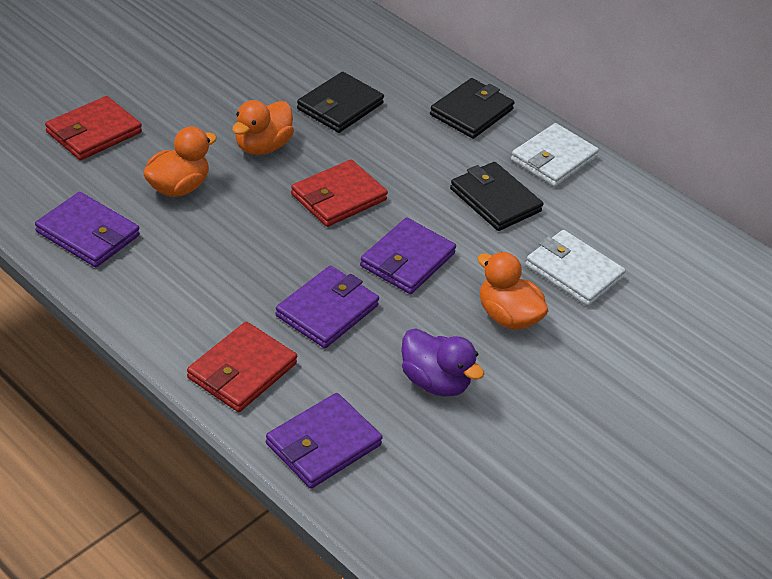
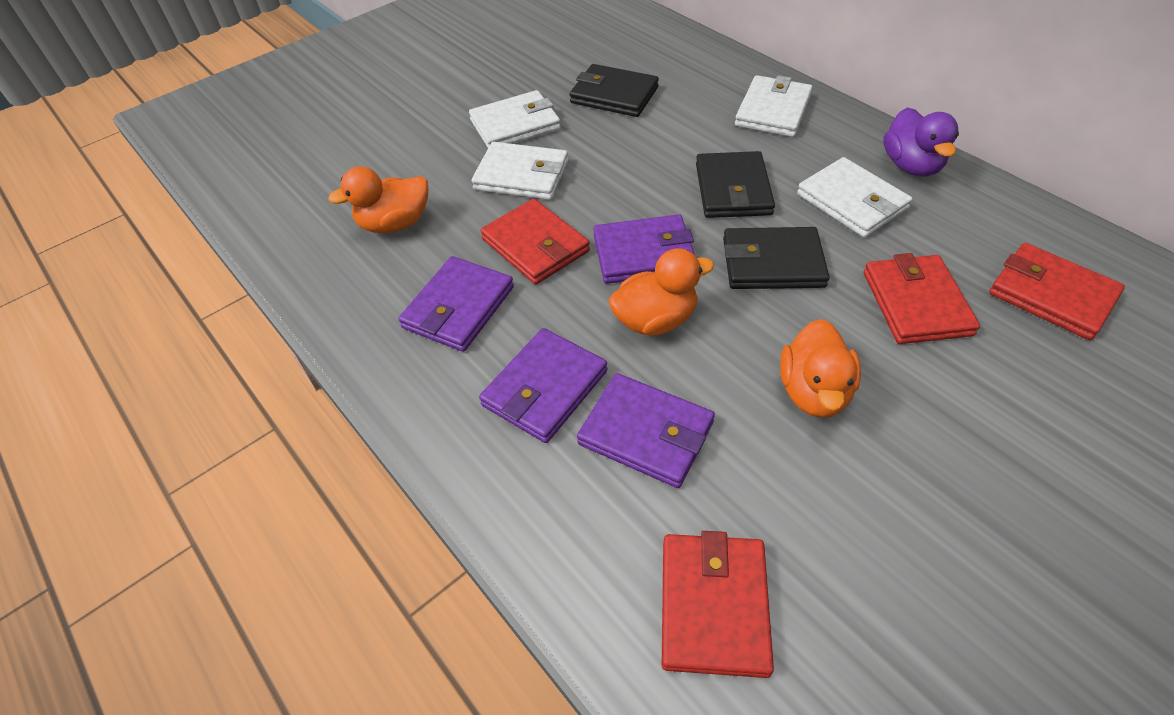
red wallet: [45,96,142,160] [187,322,297,412] [291,160,388,227] = 3 -> [481,199,590,284] [662,531,774,678] [864,253,980,344] [989,243,1125,340] = 4
white wallet: [511,123,599,187] [525,230,626,306] = 2 -> [469,90,561,148] [472,142,568,200] [735,75,813,137] [797,157,913,238] = 4

